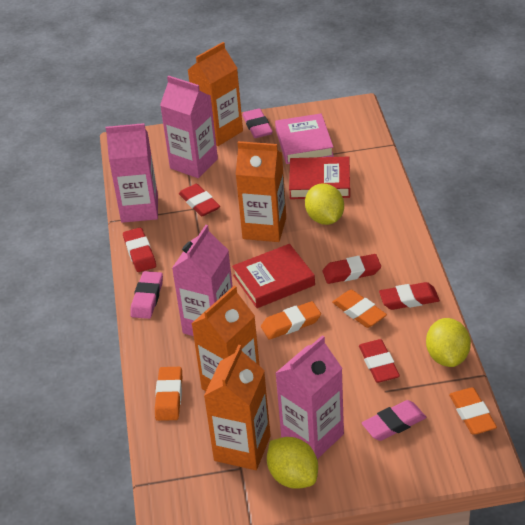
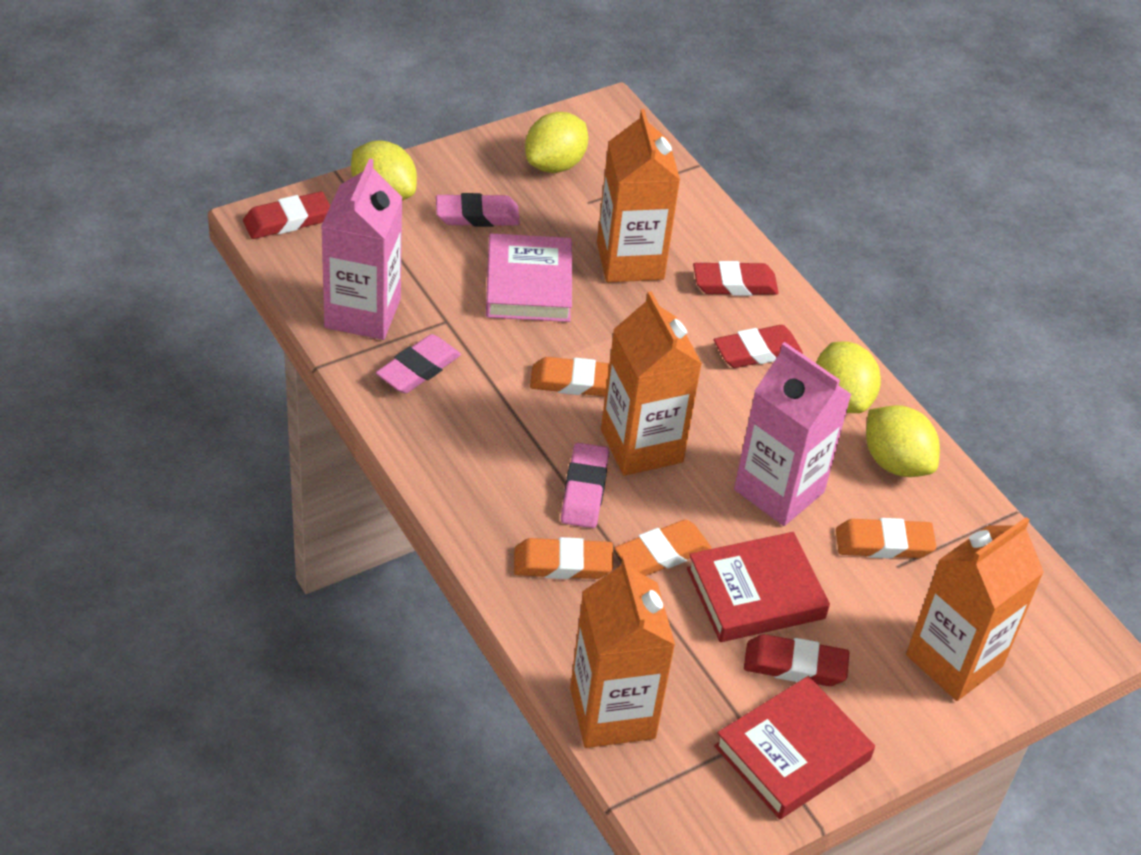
pink carton: [106,123,158,223] [160,75,218,178] [172,225,233,336] [276,335,344,459] = 4 -> [321,158,403,340] [734,342,852,526] = 2
red eraser: [123,228,156,272] [179,184,220,216] [323,254,381,284] [359,339,400,383] [379,282,440,310] = 5 -> [243,191,330,239] [693,261,779,296] [714,325,803,368] [744,634,850,686] = 4
yellow lemon: [267,437,318,489] [305,183,344,225] [426,318,471,367] = 3 -> [351,141,417,201] [525,112,588,173] [816,342,881,413] [866,405,940,477] = 4

